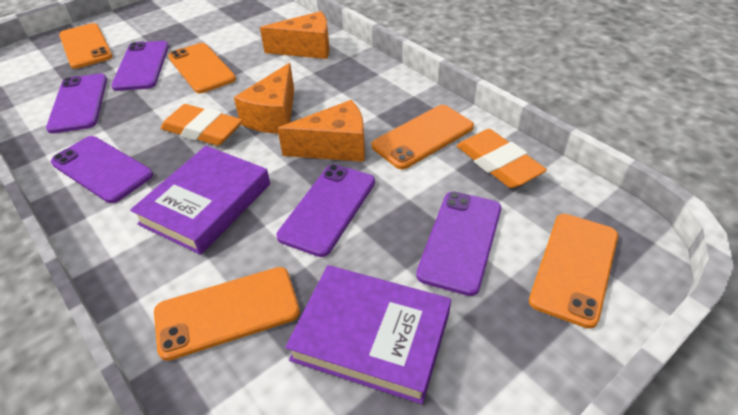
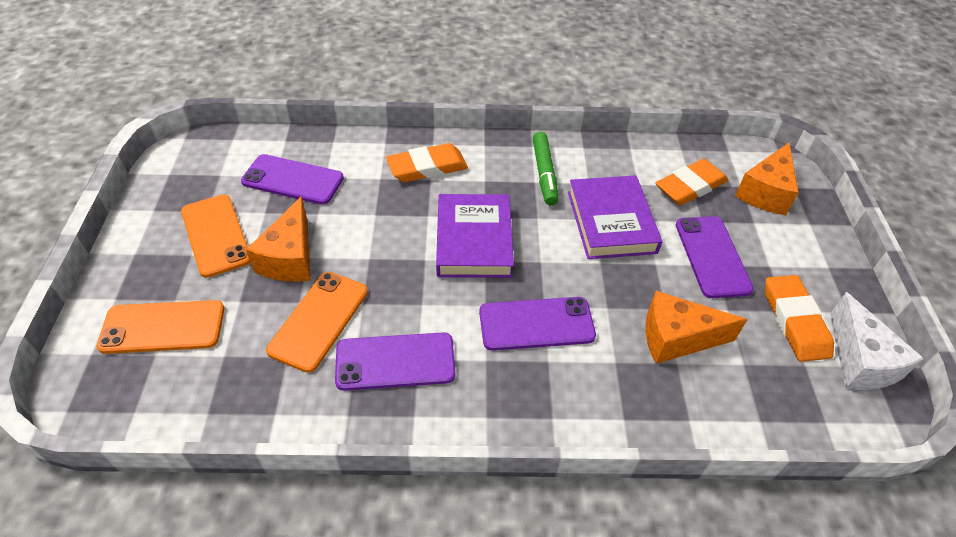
green marker: none = 0 -> [533,132,558,206] = 1
orange eraser: [161,104,243,146] [457,129,547,188] = 2 -> [386,143,468,182] [655,159,728,205] [765,275,834,362] = 3
orange phone: [59,23,113,69] [154,267,300,361] [168,43,236,93] [372,105,474,169] [529,214,618,329] = 5 -> [97,300,224,354] [181,195,251,278] [266,272,368,373] = 3
purple phone: [46,74,107,133] [51,136,153,203] [111,41,169,91] [276,164,375,257] [416,191,501,296] = 5 -> [241,154,344,205] [335,332,455,391] [479,297,596,351] [675,216,753,298] = 4
white cheese: none = 0 -> [830,292,924,390] = 1

